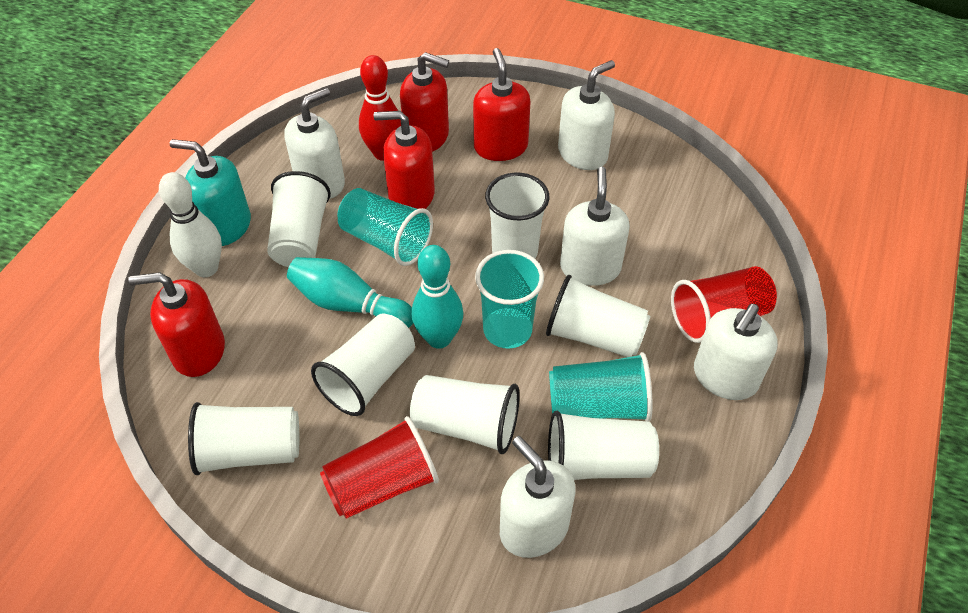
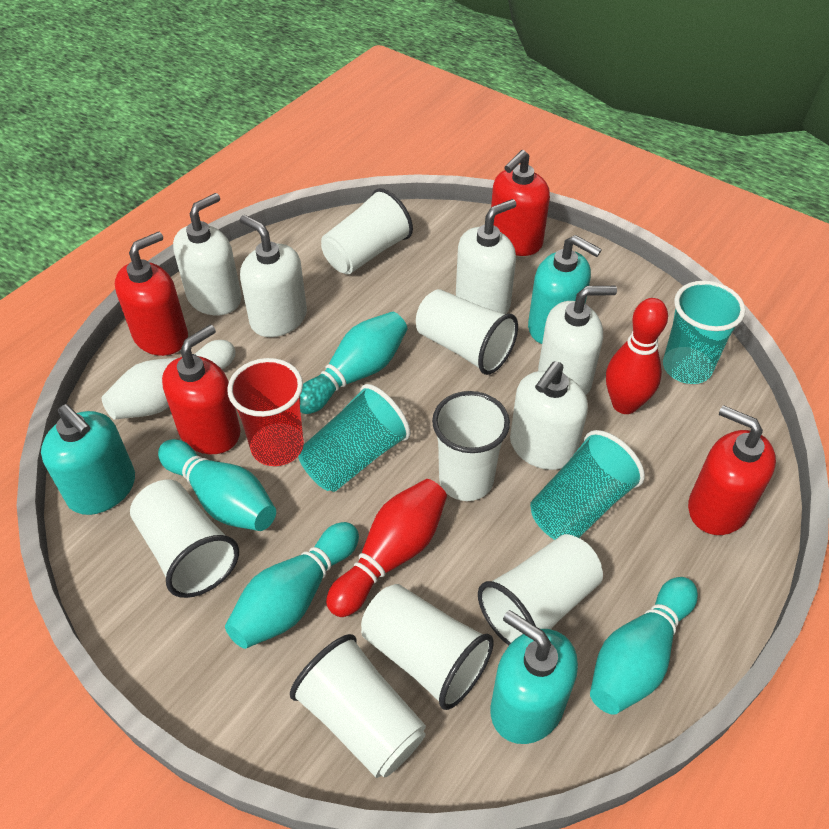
red bowling pin: [359,55,401,161] = 1 -> [326,479,447,617] [606,298,668,414] = 2
red cup: [320,416,439,519] [671,266,777,343] = 2 -> [227,358,304,466] = 1
turquoise bowling pin: [287,257,413,328] [412,245,463,349] = 2 -> [158,439,276,531] [225,522,359,649] [300,312,407,414] [590,577,698,715] = 4
turquoise soap dispenser: [170,139,251,246] = 1 -> [41,404,135,515] [490,610,578,744] [528,235,602,344] = 3

